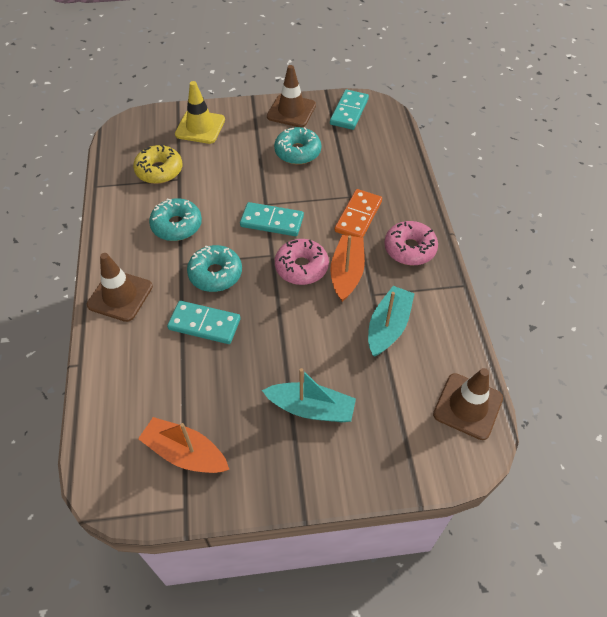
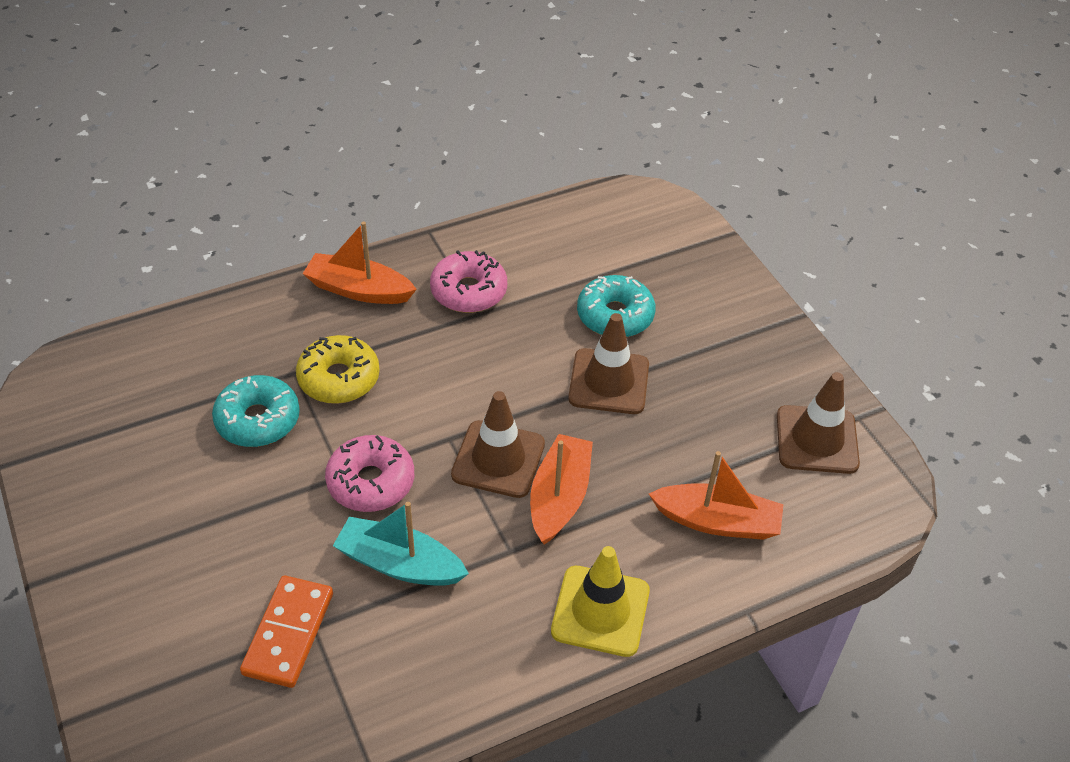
orange boat: [138,417,230,473] [330,235,365,302] = 2 -> [303,222,417,304] [530,434,593,545] [649,451,783,540] = 3
turquoise boat: [262,368,356,422] [368,286,415,357] = 2 -> [333,502,469,586] = 1
turquoise domino: [167,301,241,344] [240,202,304,236] [330,90,369,130] = 3 -> none = 0
turquoise donut: [149,198,202,241] [187,245,242,292] [274,127,321,165] = 3 -> [212,375,300,447] [577,275,655,337] = 2

